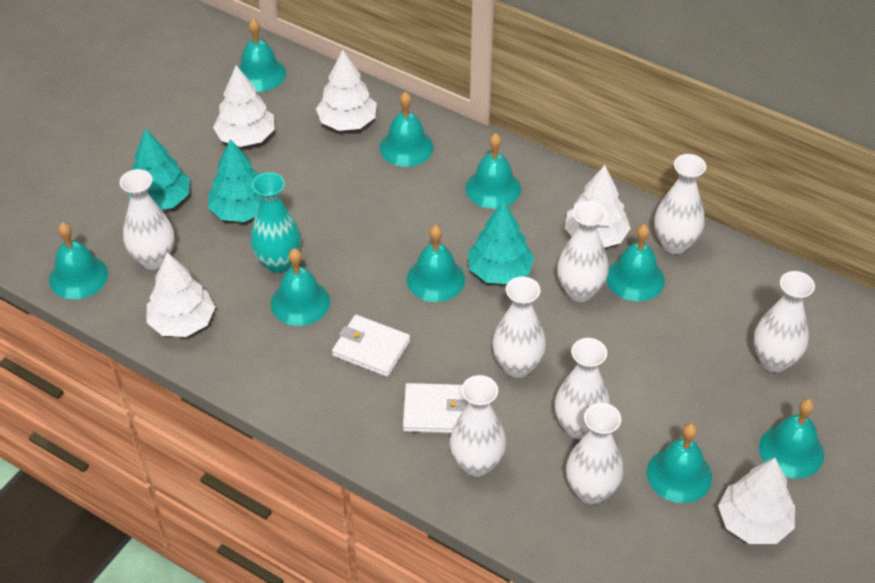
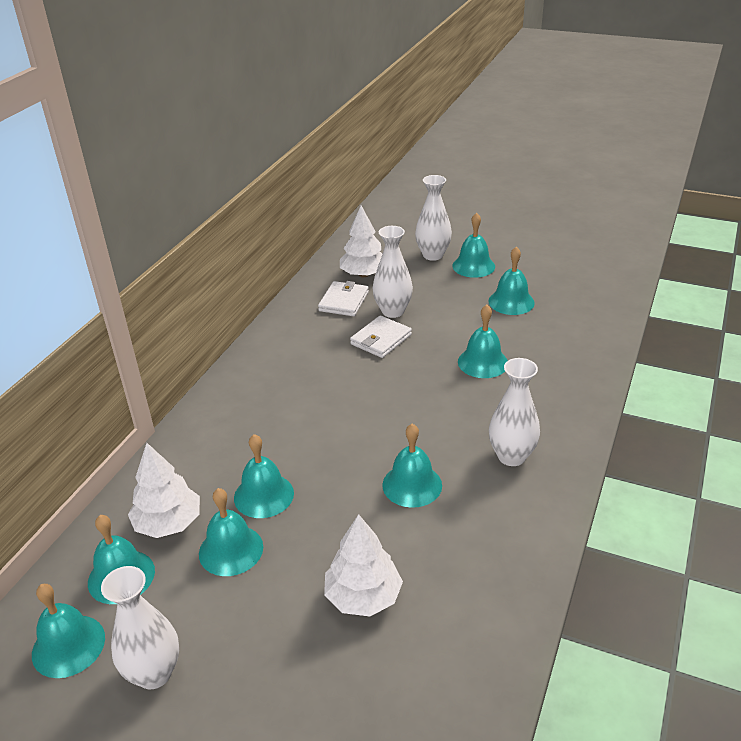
turquoise bell: [49,222,108,299] [238,18,286,92] [271,248,330,326] [380,92,434,167] [407,225,465,302] [466,133,521,209] [606,224,665,301] [647,423,712,503] [759,399,824,479] = 9 -> [32,584,105,678] [88,515,155,604] [199,488,263,576] [234,434,294,518] [382,424,442,508] [452,213,495,278] [458,305,508,378] [488,247,535,315] = 8
turquoise tree: [127,128,190,210] [208,139,262,222] [468,200,534,284] = 3 -> none = 0
turquoise vase: [250,172,301,273] = 1 -> none = 0
white tree: [147,252,215,337] [213,65,275,147] [316,50,377,131] [565,165,631,248] [718,458,795,544] = 5 -> [128,443,200,538] [324,514,403,616] [340,206,382,277] = 3
white vase: [120,169,174,270] [450,375,506,477] [492,276,546,378] [555,338,610,439] [557,201,609,302] [566,403,623,504] [654,154,706,254] [754,271,815,372] = 8 -> [101,566,179,689] [372,226,413,318] [415,175,452,261] [489,358,540,466] = 4

